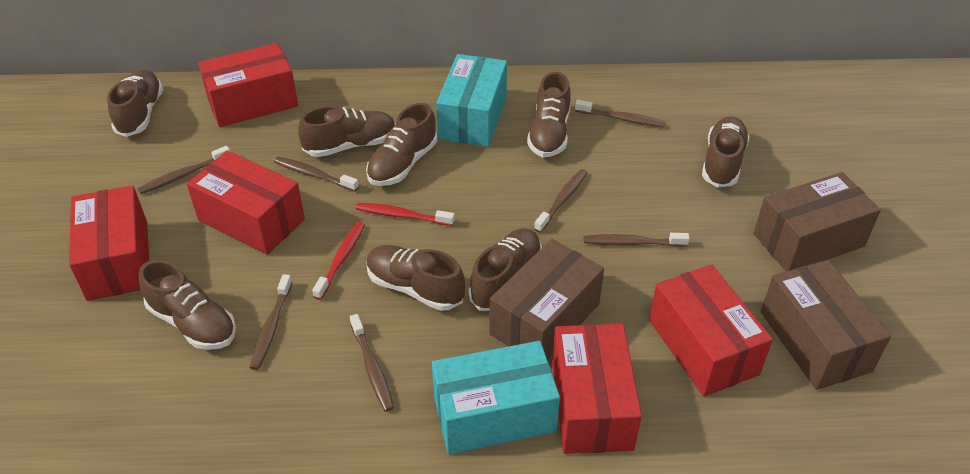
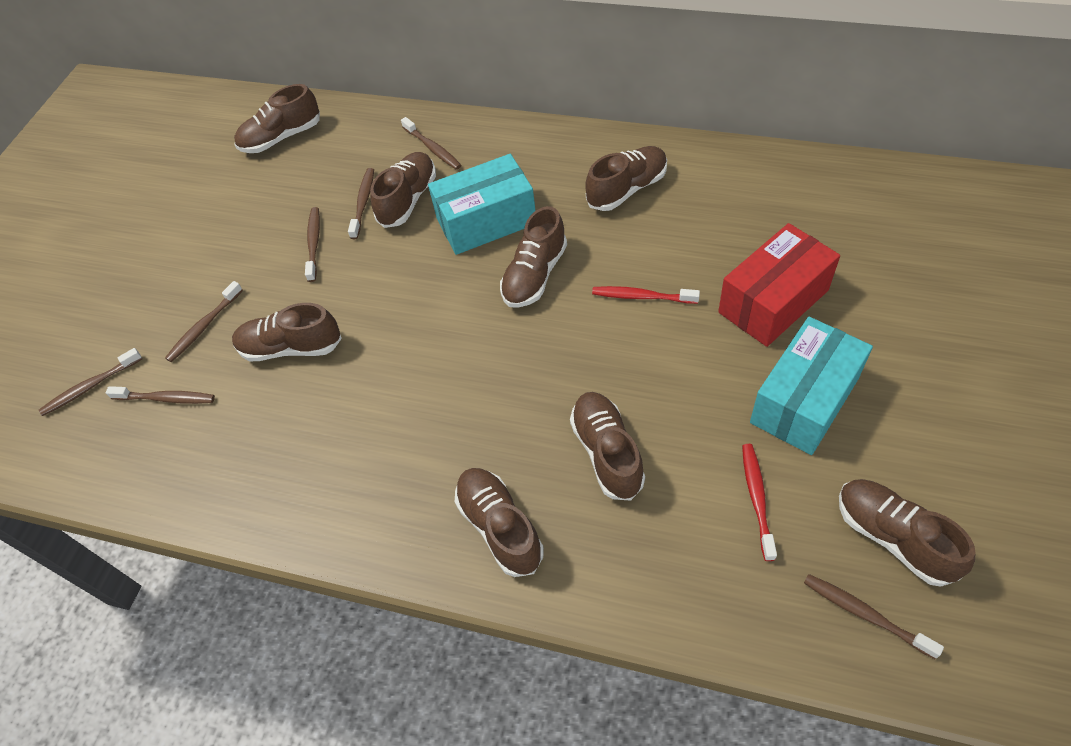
brown box: [489,239,604,360] [754,172,881,271] [761,260,891,390] = 3 -> none = 0
red box: [69,185,149,301] [187,151,305,255] [198,43,298,127] [552,324,642,454] [649,265,773,397] = 5 -> [718,223,840,347] = 1

